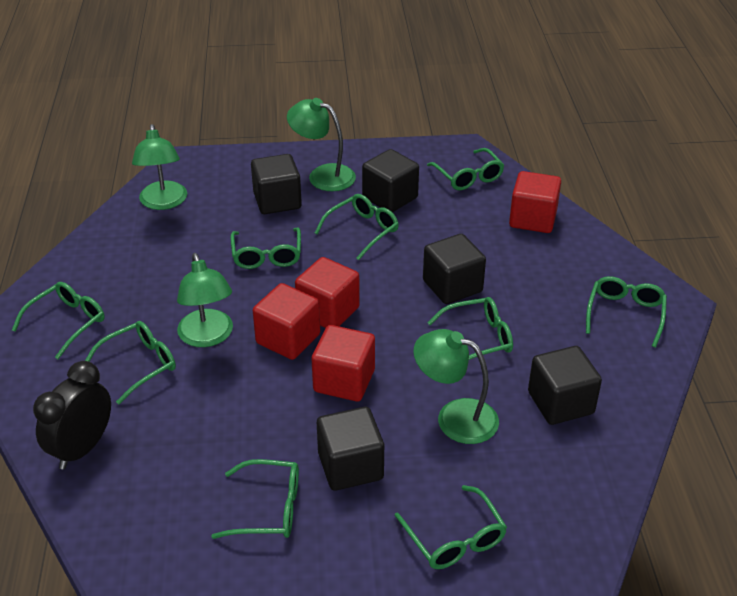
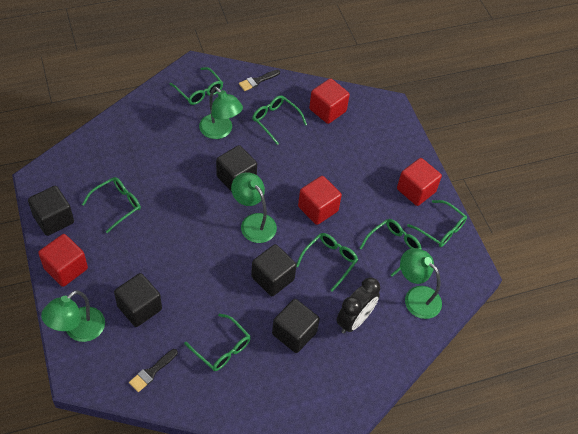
black brush: none = 0 -> [129,349,178,392] [239,70,280,91] = 2
green glasses: [12,282,105,359] [85,321,176,404] [211,459,299,539] [231,228,301,269] [315,194,399,260] [395,485,507,569] [427,148,504,190] [428,297,513,360] [586,276,667,347] = 9 -> [82,177,141,233] [170,67,223,105] [184,314,251,371] [252,95,307,145] [296,233,358,292] [360,219,422,277] [407,200,467,247] = 7

